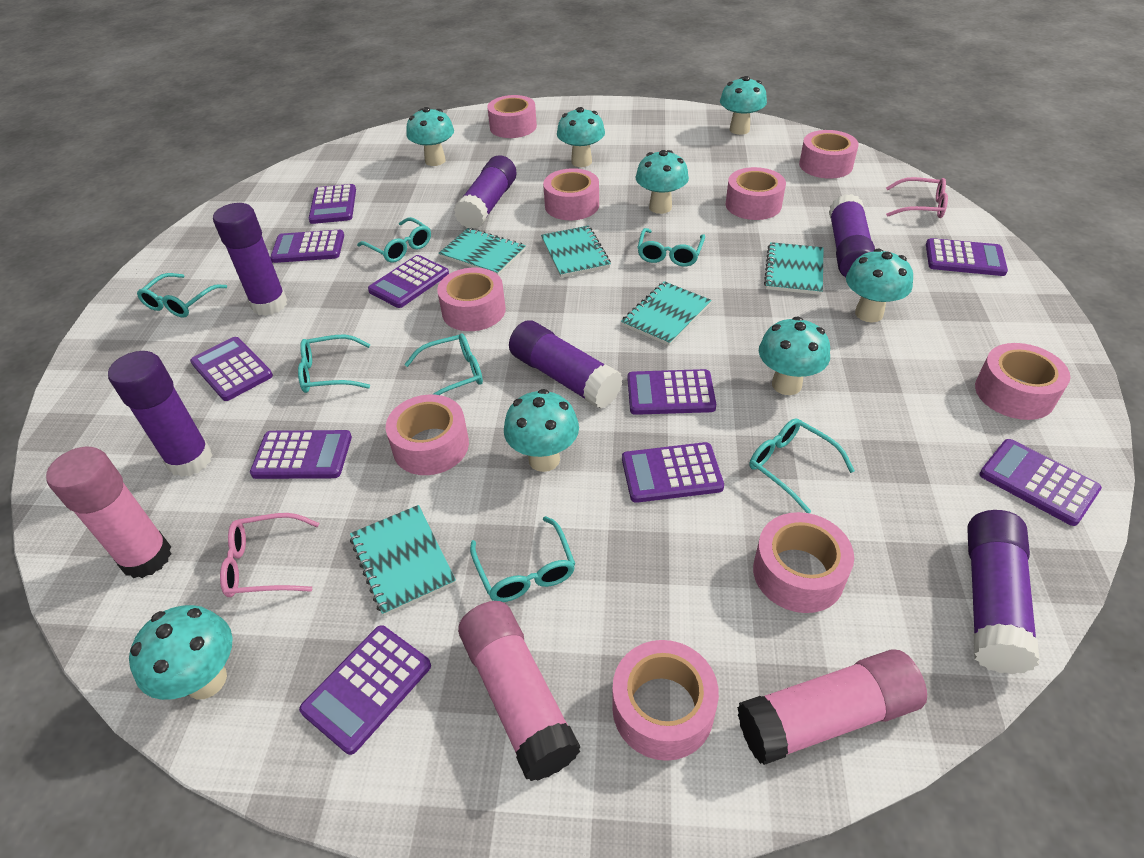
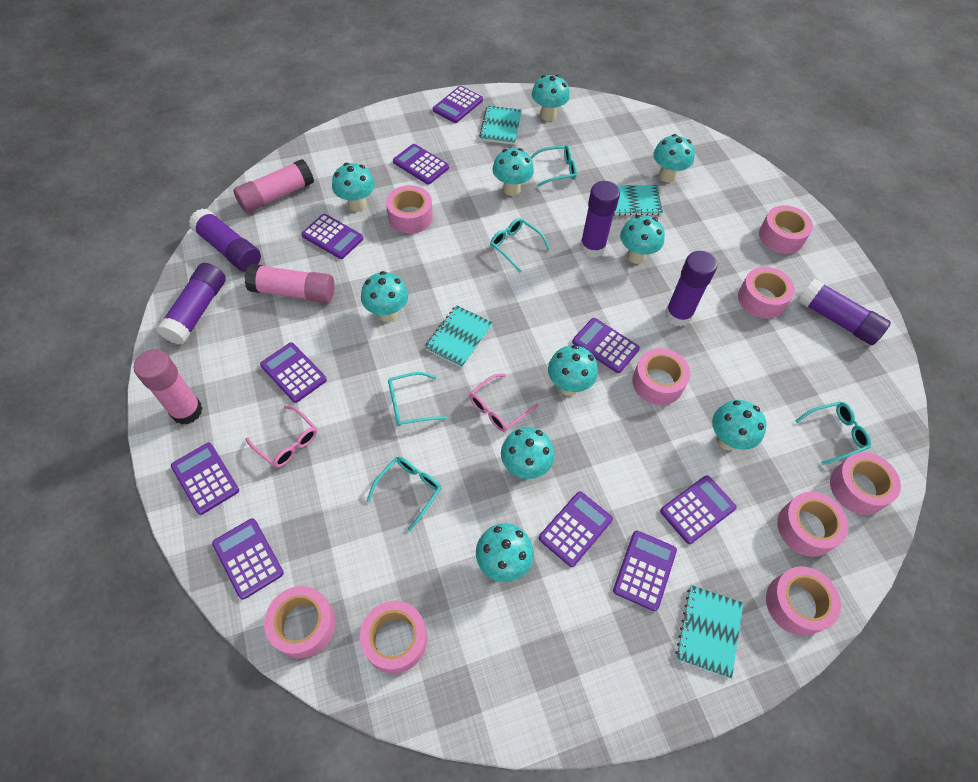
purple glue stick: [108,351,213,477] [213,203,287,316] [454,155,517,229] [509,320,623,409] [829,194,875,277] [967,510,1039,674] = 6 -> [157,263,226,345] [189,208,261,272] [580,181,620,257] [665,251,717,326] [798,279,891,345] = 5
turquoise glasses: [137,273,227,318] [298,335,370,393] [357,217,431,263] [404,333,483,395] [470,516,575,602] [637,228,705,266] [749,418,855,513] = 7 -> [367,457,441,532] [388,372,447,426] [490,218,550,273] [531,145,577,187] [795,402,871,465] = 5
turquoise mushroom: [129,605,233,700] [406,107,454,166] [504,389,579,472] [557,107,605,167] [636,150,689,214] [720,76,767,135] [759,317,830,395] [846,248,913,322] = 8 -> [332,163,375,212] [361,271,408,322] [476,523,534,582] [492,148,534,196] [501,427,555,479] [532,75,570,121] [548,345,598,396] [620,215,665,264] [653,134,695,182] [712,400,767,451] = 10
turquoise notebook: [350,505,456,616] [439,228,526,275] [541,225,611,278] [621,281,712,346] [764,242,823,295] = 5 -> [425,305,493,368] [479,106,522,145] [613,185,663,216] [675,585,743,678] = 4

